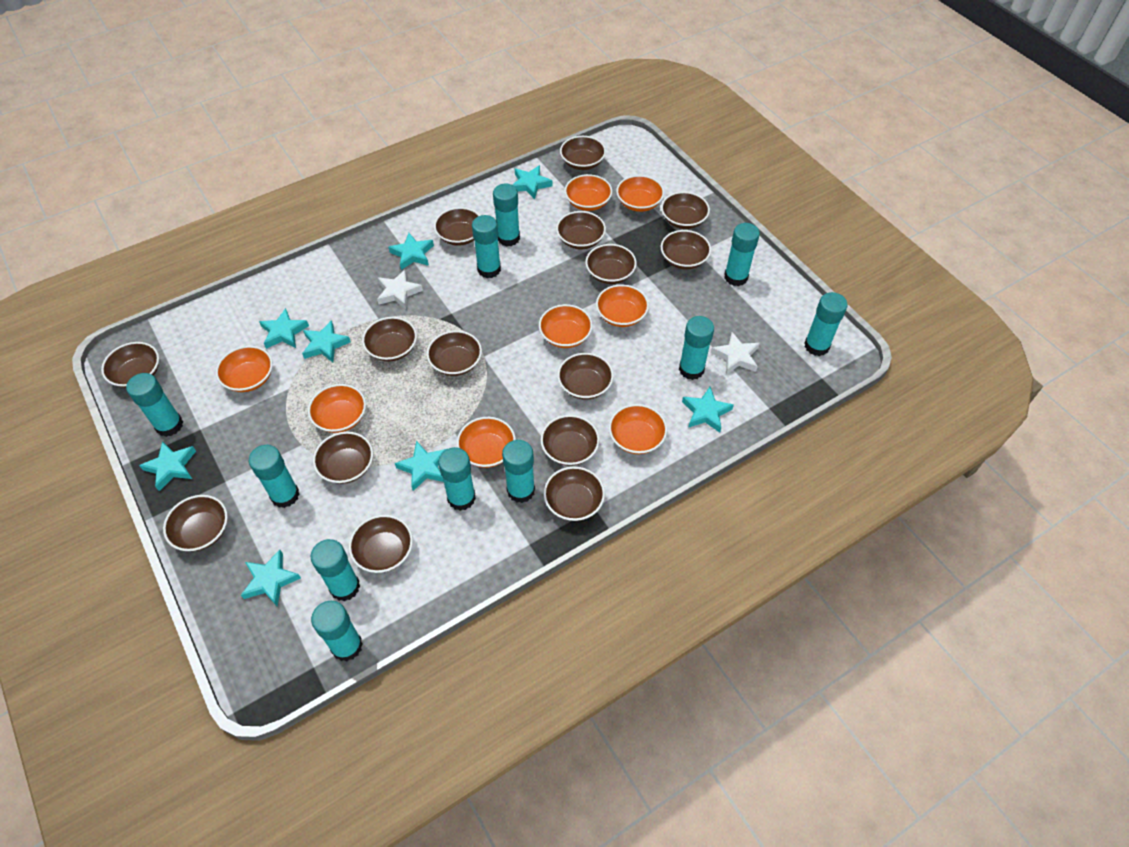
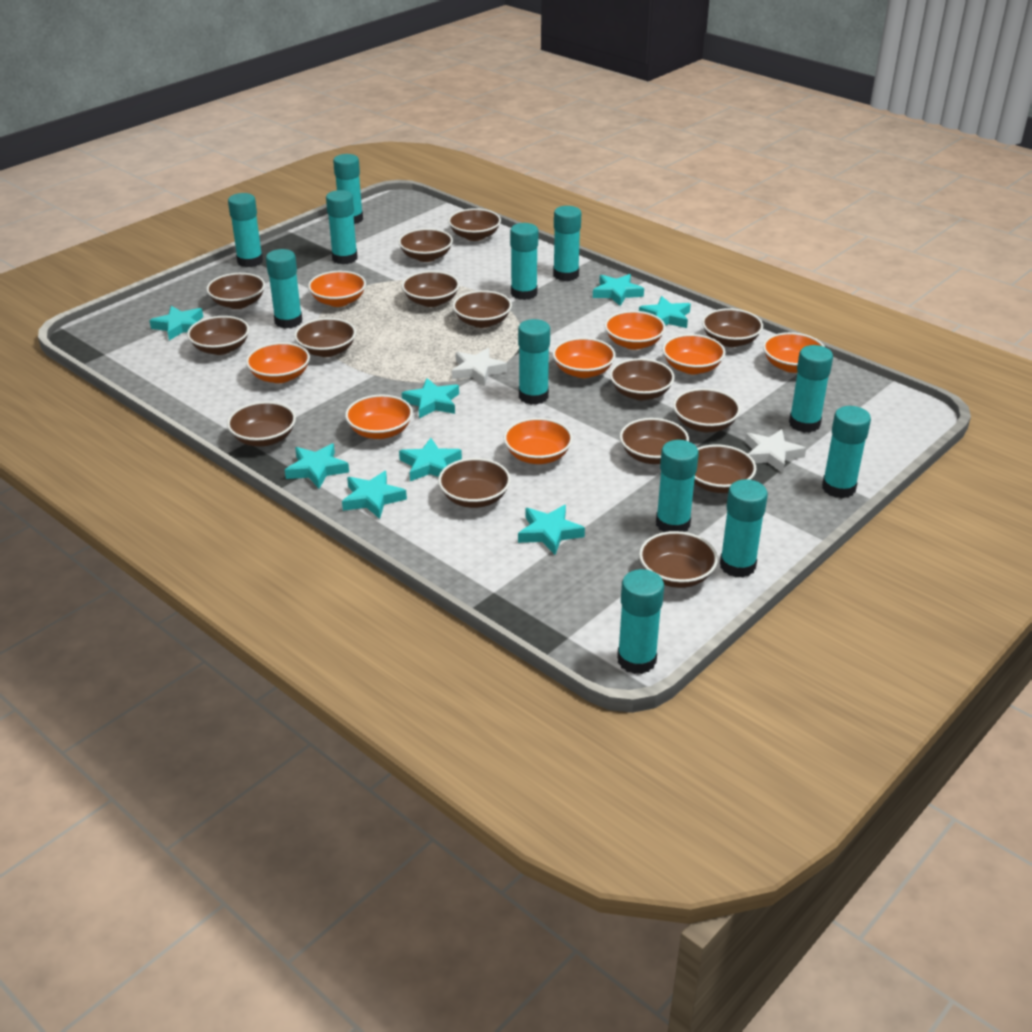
turquoise glue stick: [126,373,183,437] [249,445,300,508] [311,539,360,601] [311,601,363,661] [438,447,476,511] [472,215,501,278] [493,184,520,247] [502,440,535,503] [679,316,714,380] [724,223,760,286] [804,292,848,356] = 11 -> [228,193,263,267] [266,249,302,329] [326,190,358,264] [333,154,363,224] [510,223,538,300] [518,319,550,405] [553,206,581,281] [617,569,664,674] [656,440,699,532] [720,479,768,578] [789,345,833,433] [822,406,871,498] = 12

